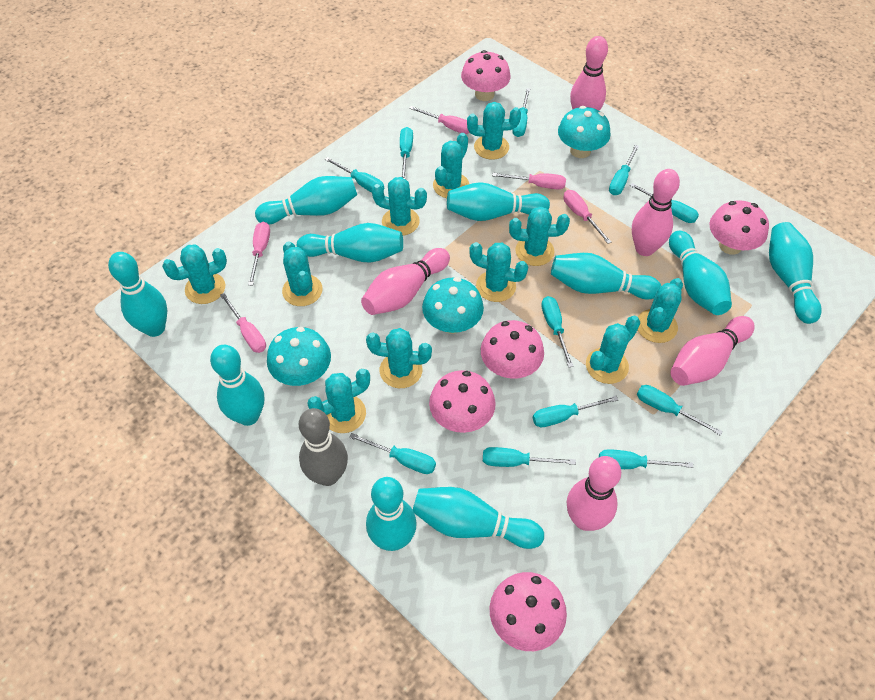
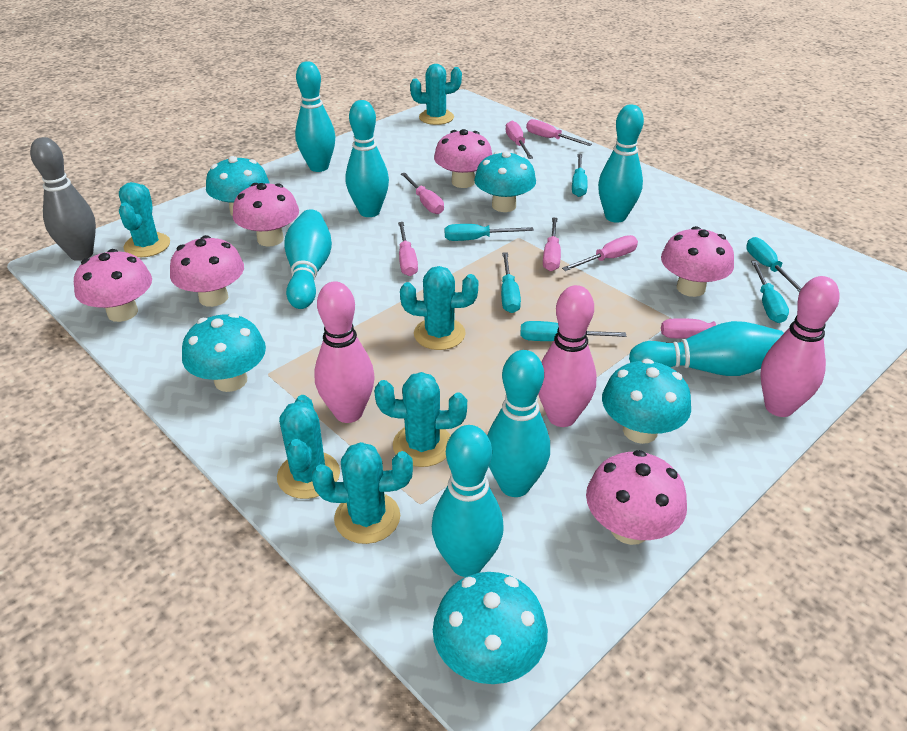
pink bowling pin: [361,248,450,315] [567,456,621,531] [570,36,608,111] [632,169,680,256] [670,316,755,386] = 5 -> [314,281,374,423] [538,285,597,427] [760,276,840,417] = 3
pink mushroom: [429,370,496,433] [461,50,511,101] [481,320,544,379] [490,572,567,651] [710,200,769,255] = 5 -> [74,249,152,322] [170,235,244,307] [233,183,299,247] [434,129,492,188] [586,450,687,545] [661,226,734,297] = 6
pink screwdriver: [220,293,266,353] [248,222,270,285] [409,106,469,134] [492,173,566,190] [564,190,611,244] = 5 -> [398,222,418,276] [401,173,444,214] [505,121,533,159] [526,119,592,146] [543,217,561,271] [562,235,638,271] [661,318,766,338] = 7
turquoise bowling pin: [108,252,167,337] [210,345,264,426] [255,176,357,225] [297,223,403,263] [366,477,417,551] [413,487,544,549] [447,182,550,221] [551,253,661,300] [669,231,732,315] [769,222,822,324] = 10 -> [284,209,332,309] [295,61,335,172] [346,100,389,217] [432,425,504,577] [487,350,550,497] [598,104,644,223] [629,321,784,376] = 7
turquoise cactus: [162,245,227,304] [282,242,323,306] [307,369,370,433] [366,328,432,388] [372,177,427,236] [433,133,469,198] [467,102,521,160] [469,242,528,302] [509,207,570,266] [586,316,640,384] [638,278,683,343] = 11 -> [119,182,170,257] [277,395,340,499] [312,442,413,544] [374,372,467,467] [400,266,478,350] [410,64,462,125] = 6
turquoise mushroom: [267,327,331,386] [422,277,484,334] [558,106,610,158] = 3 -> [182,313,266,392] [206,156,269,216] [433,572,548,684] [474,151,536,212] [602,359,691,444] = 5
turquoise screwdriver: [325,157,384,192] [349,433,436,474] [400,127,413,179] [483,447,576,467] [512,88,530,137] [533,396,618,427] [541,296,574,367] [599,449,693,469] [609,145,639,195] [630,183,699,223] [637,385,723,436] = 11 -> [445,224,534,241] [501,252,521,313] [520,321,626,341] [572,154,588,197] [746,237,802,292] [751,261,789,323] = 6

